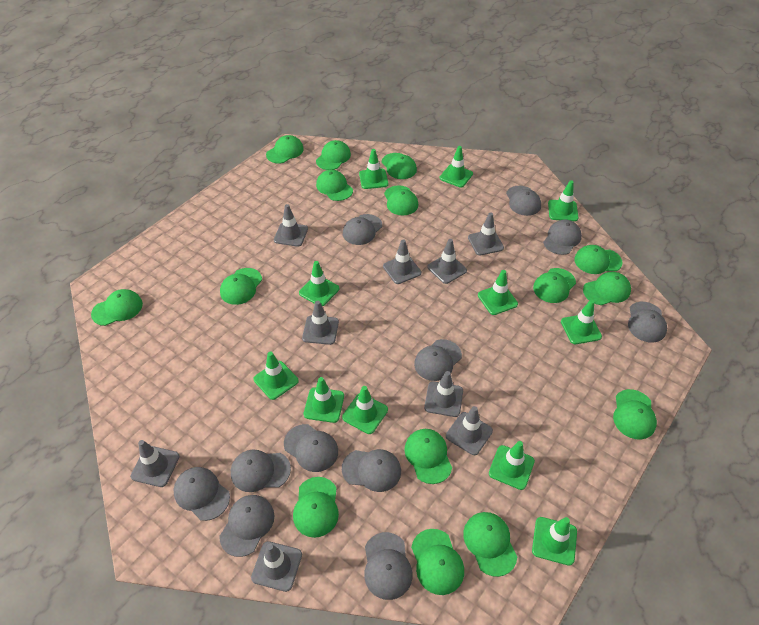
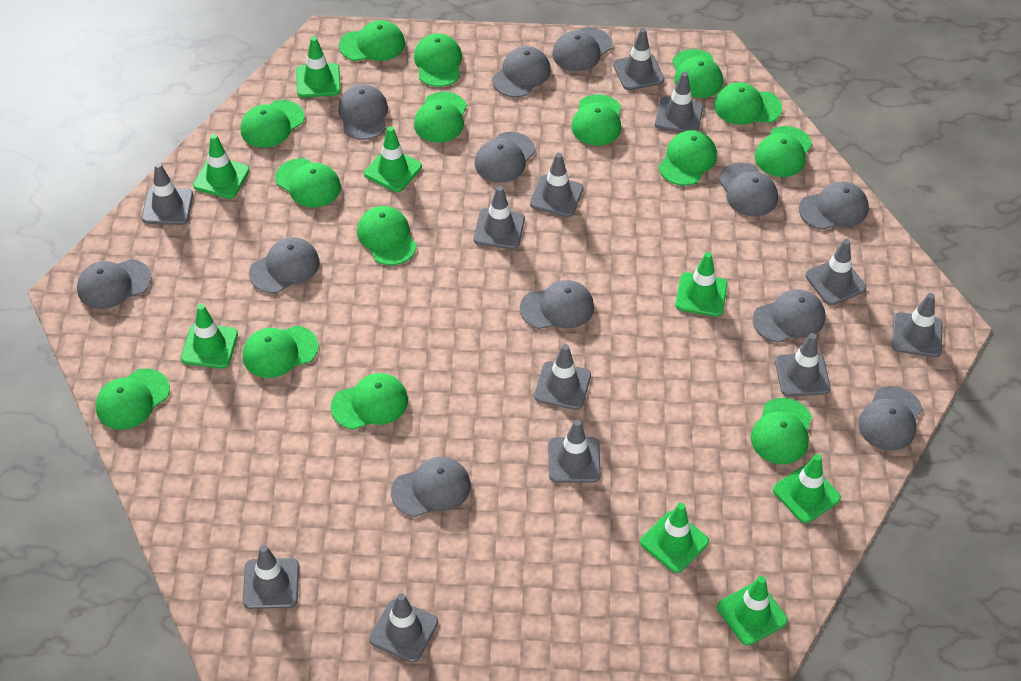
green traffic cone: [253,351,299,400] [299,261,339,306] [304,377,344,423] [342,386,388,434] [359,149,388,189] [440,146,473,187] [478,270,518,315] [489,441,535,490] [532,517,577,566] [548,180,578,221] [561,300,602,344] = 11 -> [181,304,238,368] [193,134,250,199] [296,36,341,98] [364,126,422,192] [640,503,709,573] [675,252,727,317] [717,576,788,646] [773,454,841,523] = 8
grey cap: [174,467,230,521] [219,495,275,557] [231,450,291,492] [284,424,338,472] [342,449,401,492] [343,214,382,245] [364,532,413,600] [414,339,462,381] [506,186,541,216] [543,220,582,255] [628,302,667,343] = 11 -> [77,259,152,309] [249,237,320,293] [338,84,388,140] [391,457,471,517] [475,132,535,183] [492,46,551,97] [520,280,594,329] [552,27,612,72] [718,163,778,216] [753,289,825,343] [799,182,869,230] [858,386,922,451] = 12
grey traffic cone: [131,440,180,487] [251,541,302,592] [274,204,308,247] [302,301,339,345] [383,239,421,284] [424,371,463,417] [427,239,467,284] [446,406,493,455] [468,213,504,256] = 9 -> [142,163,193,225] [243,545,299,609] [369,593,438,663] [473,186,525,249] [530,153,584,217] [534,344,591,410] [548,419,601,483] [613,28,665,90] [655,72,703,132] [775,333,831,397] [805,239,866,305] [892,293,943,357] = 12

